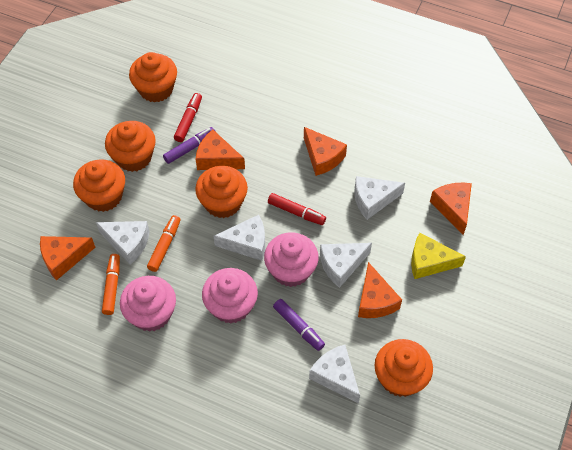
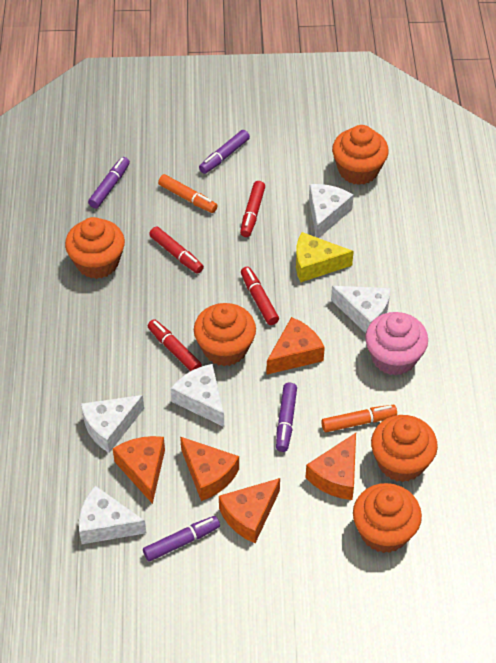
pink cupcake: [120,276,176,332] [202,268,258,324] [264,232,319,287] = 3 -> [365,312,428,376] = 1
purple marker: [163,127,216,164] [273,299,325,351] = 2 -> [88,157,130,209] [143,516,220,562] [199,130,250,174] [276,383,297,452] = 4
red marker: [174,93,202,142] [268,193,326,225] = 2 -> [148,319,202,371] [149,226,204,274] [240,181,265,237] [241,267,279,325] = 4

